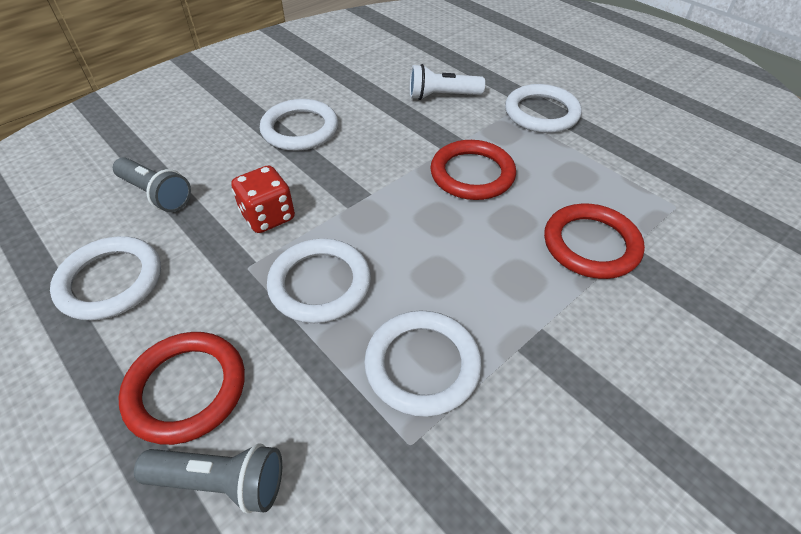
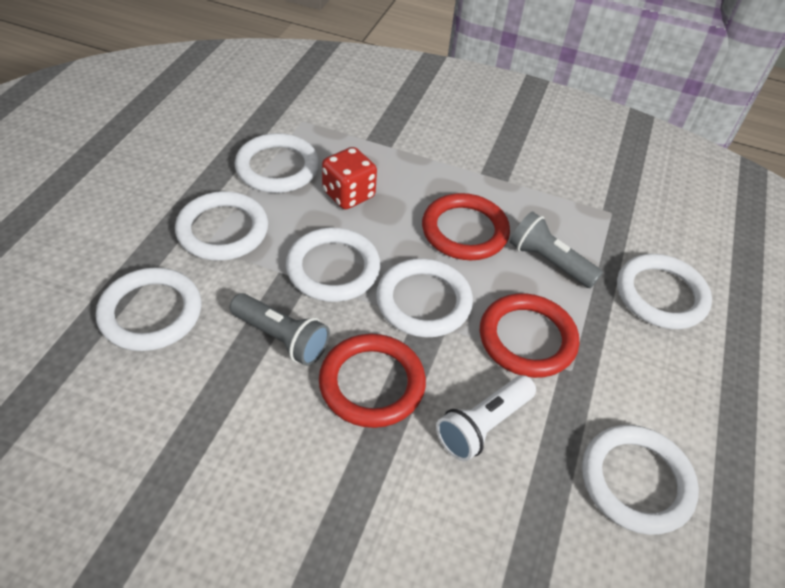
white ring: [50,236,161,320] [260,99,338,151] [267,239,371,323] [364,310,482,417] [505,84,582,133] = 5 -> [96,267,201,351] [175,191,268,261] [235,133,319,193] [286,228,380,302] [376,258,473,337] [582,425,699,535] [617,254,712,329] = 7

